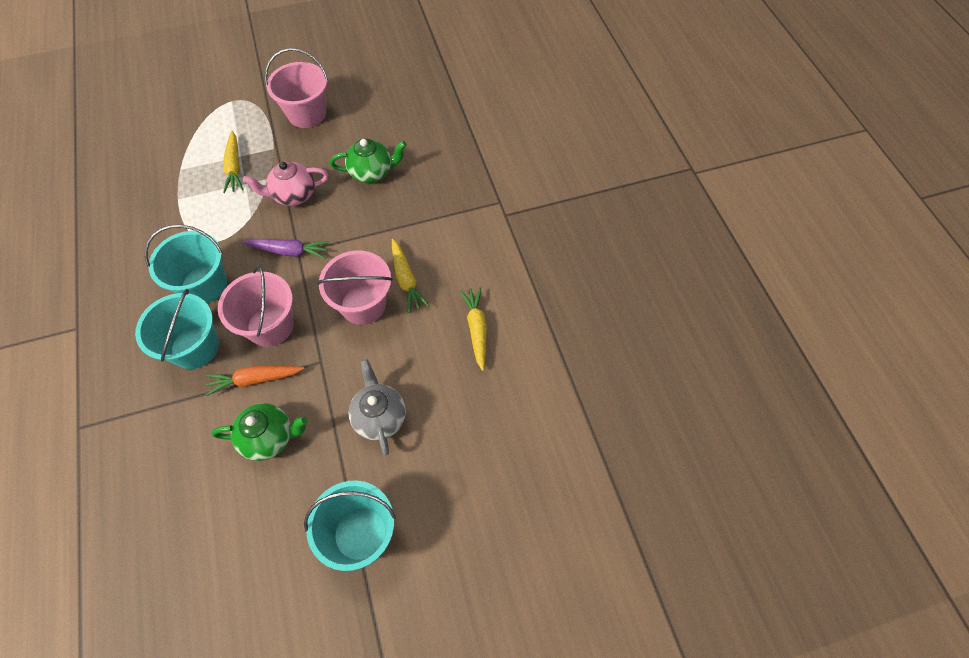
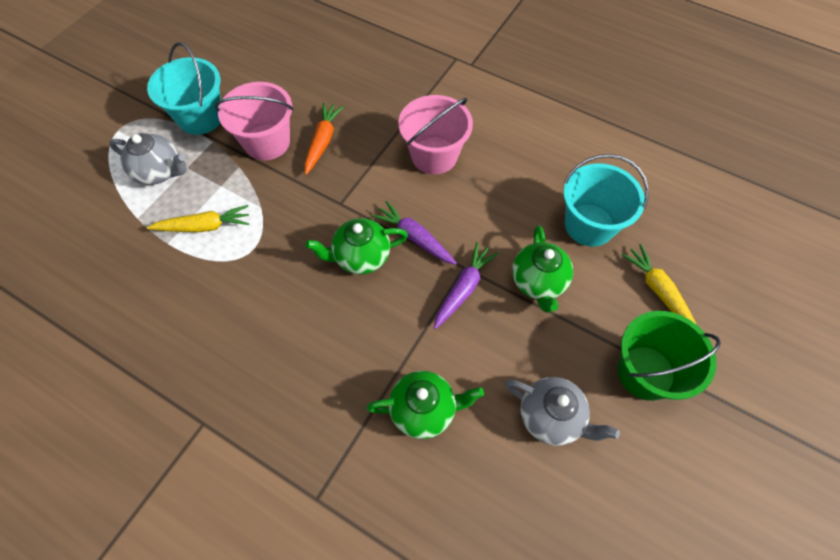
green bucket: none = 0 -> [617,311,721,401] = 1
green teapot: [211,403,308,461] [330,139,407,183] = 2 -> [305,218,408,274] [366,371,484,439] [512,225,573,312] = 3
grey teapot: [348,359,406,455] = 1 -> [109,133,187,185] [505,377,620,446] = 2
pink bucket: [218,265,294,347] [265,48,328,128] [317,250,393,325] = 3 -> [215,82,294,160] [398,95,473,174] = 2
pink teapot: [243,161,328,206] = 1 -> none = 0
purple carrot: [242,239,330,259] = 1 -> [371,200,457,265] [434,242,499,329] = 2
turquoise bucket: [135,289,219,369] [145,225,227,303] [304,480,396,571] = 3 -> [147,42,221,135] [563,154,649,247] = 2
yellow carrot: [223,131,244,193] [392,239,430,313] [459,287,487,371] = 3 -> [147,205,249,232] [621,244,697,325] = 2

